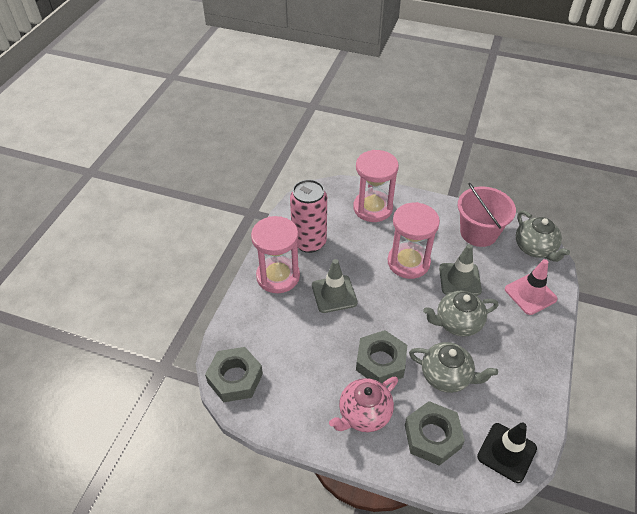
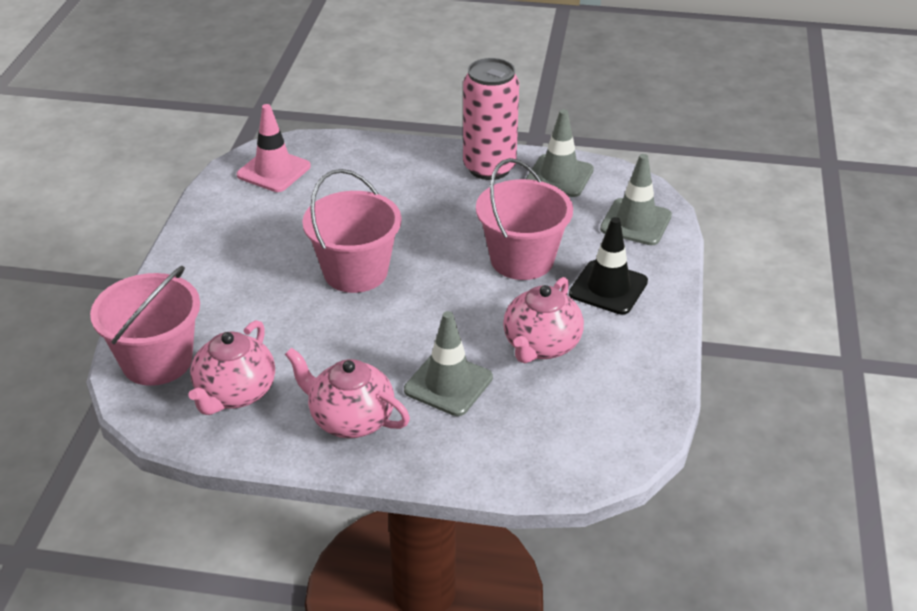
grey nut: [205,347,263,402] [356,330,407,384] [405,401,465,466] = 3 -> none = 0
grey teapot: [409,342,498,393] [423,291,498,336] [516,210,570,262] = 3 -> none = 0
grey traffic cone: [312,259,357,313] [439,244,482,296] = 2 -> [404,311,493,416] [526,109,594,197] [600,154,672,245] = 3
pink bucket: [458,183,516,247] = 1 -> [90,266,200,386] [302,169,401,293] [476,158,573,280] = 3
pink hourglass: [251,216,300,293] [353,150,399,222] [388,202,440,279] = 3 -> none = 0
pink teapot: [329,377,398,432] = 1 -> [188,320,275,415] [285,348,410,438] [503,277,584,363] = 3

